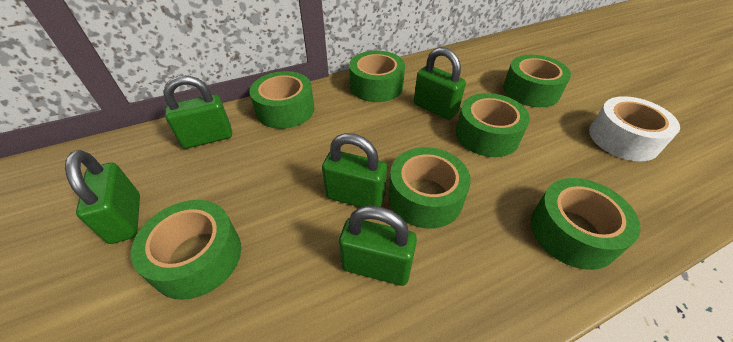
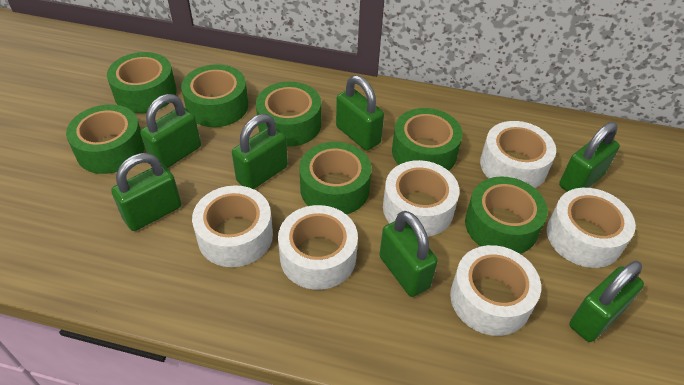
green padlock: [65,150,140,244] [163,76,232,149] [322,133,387,207] [339,206,417,286] [414,47,466,120] = 5 -> [111,153,182,231] [140,94,201,168] [232,114,288,189] [336,75,384,151] [379,211,438,297] [559,122,620,192] [569,261,644,342] = 7
white tape: [589,96,680,161] = 1 -> [192,185,273,267] [278,205,358,290] [383,160,459,237] [450,245,541,336] [480,121,556,188] [547,188,636,268] = 6

